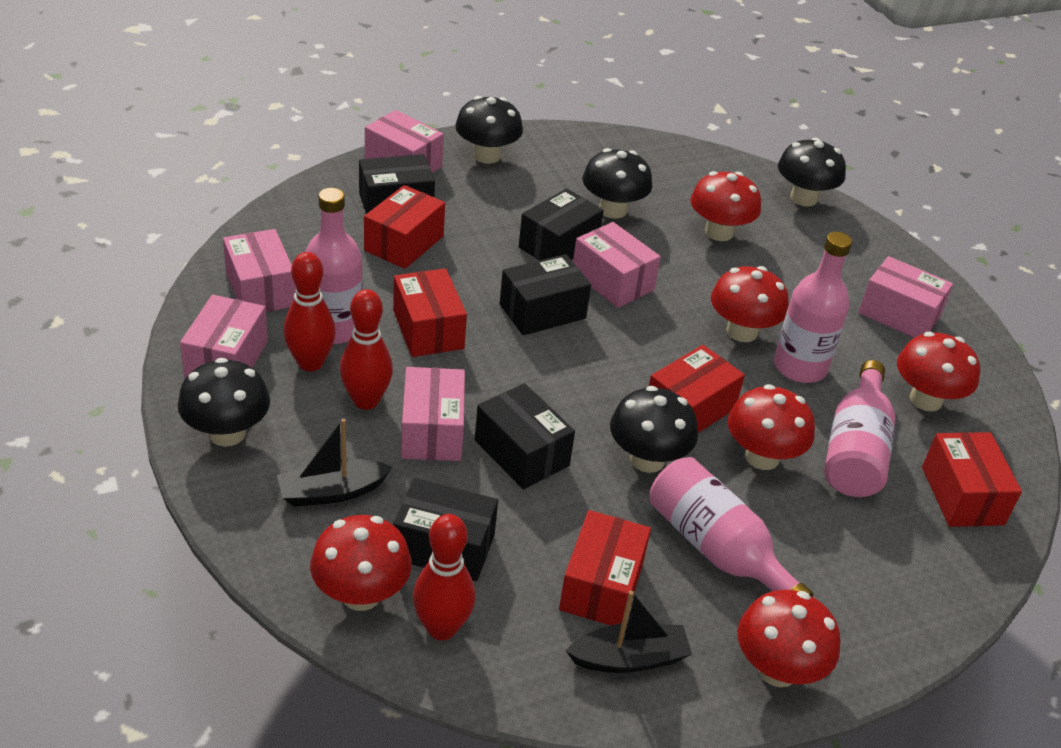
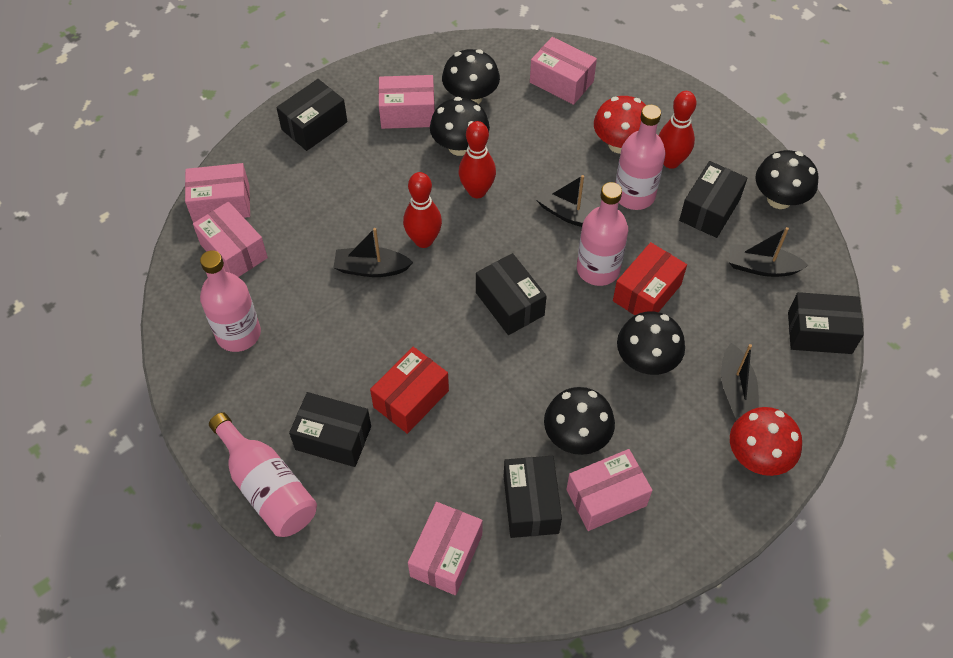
black boat: [277,419,392,507] [566,590,692,673] = 2 -> [334,228,413,277] [535,175,597,227] [721,343,759,417] [729,227,809,277] = 4
black box: [359,154,435,214] [393,478,498,581] [475,383,575,489] [500,254,591,335] [519,188,604,261] = 5 -> [276,79,347,151] [289,392,371,467] [476,253,547,335] [504,456,562,538] [679,161,747,238] [788,292,864,354] = 6
red box: [364,185,445,269] [393,268,467,357] [559,510,651,625] [649,345,745,433] [922,432,1022,527] = 5 -> [370,347,449,434] [613,242,687,315] = 2
red mushroom: [310,515,412,611] [690,171,761,241] [711,266,789,342] [728,384,815,470] [737,590,840,687] [897,332,980,411] = 6 -> [594,96,646,154] [730,407,802,476] = 2

